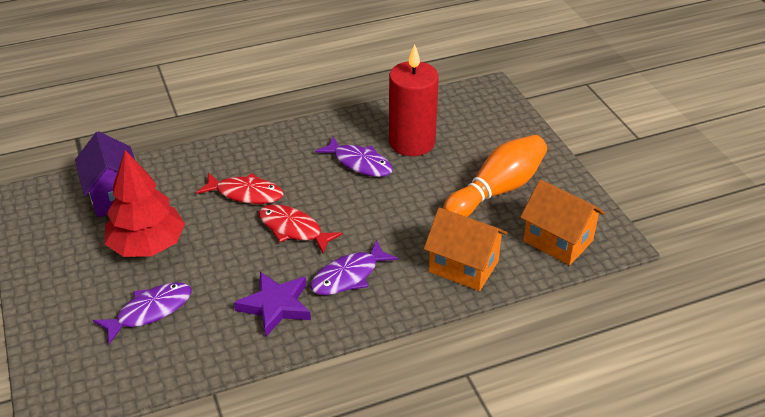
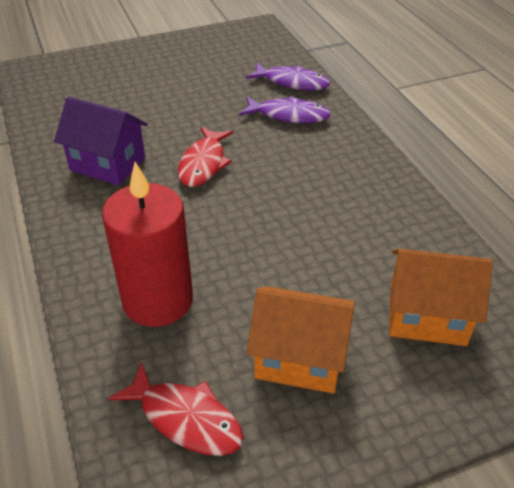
orange bowling pin: [443,135,547,217] = 1 -> none = 0
purple fish: [93,282,192,344] [310,240,398,295] [315,136,393,177] = 3 -> [239,96,331,123] [245,63,330,90] = 2
purple star: [234,272,311,336] = 1 -> none = 0
red tree: [105,150,185,257] = 1 -> none = 0

